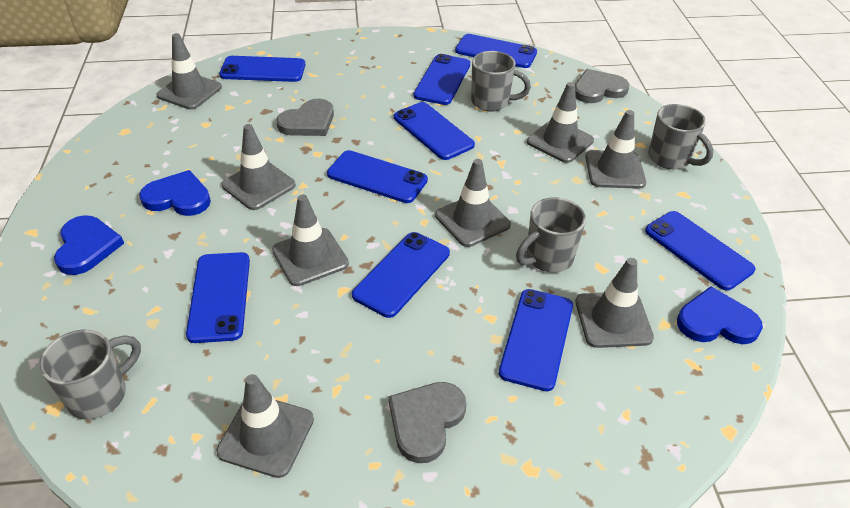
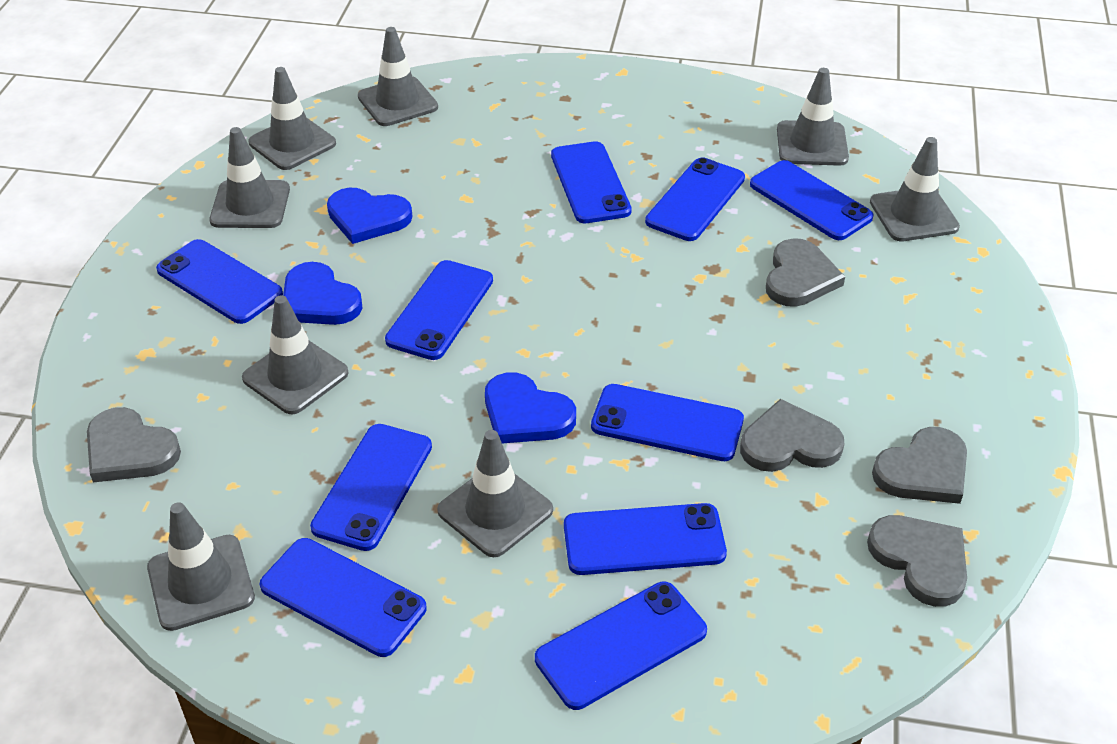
blue phone: [186,252,250,343] [219,56,306,82] [327,150,428,203] [352,232,450,318] [394,102,475,160] [414,54,470,105] [455,34,537,68] [499,289,573,392] [645,211,755,290] = 9 -> [156,239,283,324] [259,538,426,657] [310,424,432,551] [385,260,493,360] [535,582,707,710] [551,141,632,223] [564,503,727,575] [591,384,744,461] [645,157,745,241] [750,160,874,240] = 10
grey heart: [276,99,334,136] [389,382,467,463] [575,69,629,103] = 3 -> [87,407,181,482] [740,399,844,472] [766,238,845,307] [867,515,967,607] [872,427,967,504] = 5
grey mug: [39,330,141,419] [471,51,531,112] [516,197,586,273] [648,104,713,169] = 4 -> none = 0

